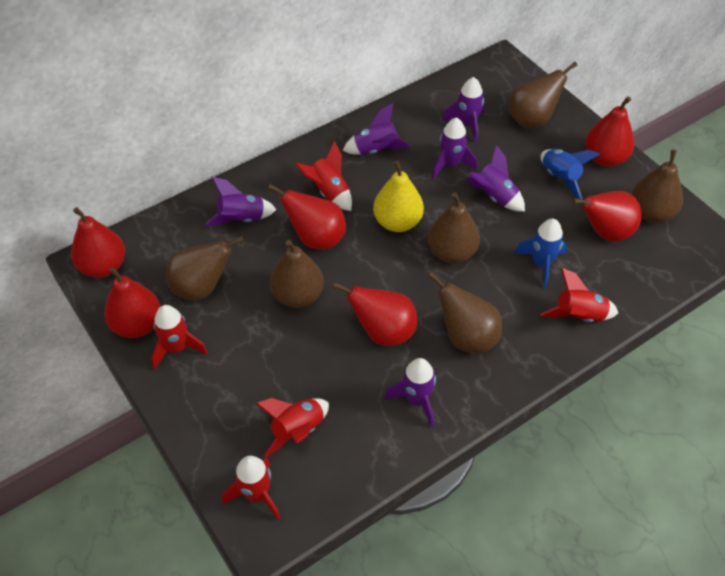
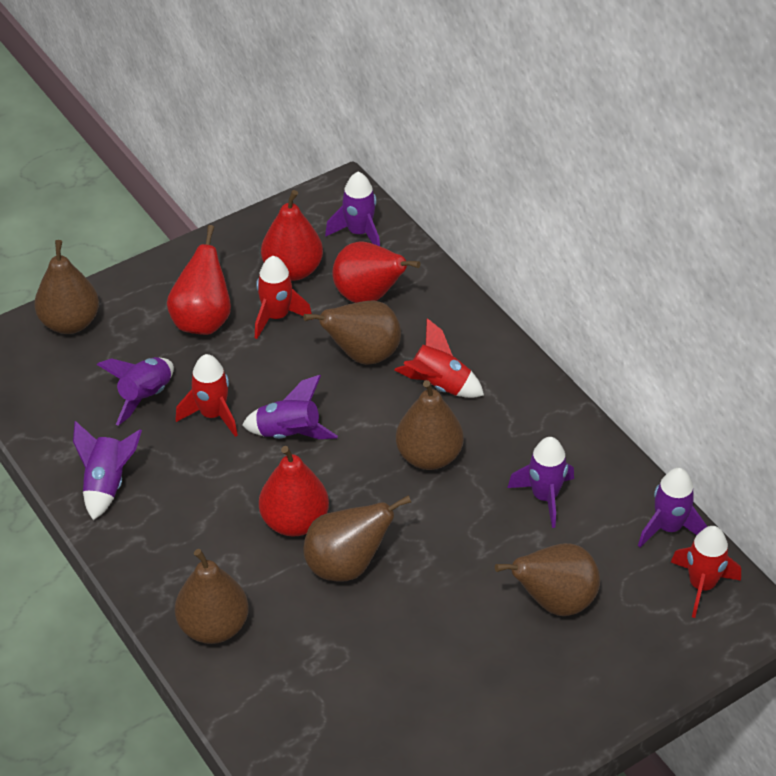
blue rocket: [515,219,567,288] [540,149,600,199] = 2 -> none = 0
red pear: [71,207,125,278] [104,267,160,338] [268,184,346,249] [333,282,417,346] [572,191,642,241] [585,96,634,167] = 6 -> [167,225,231,335] [259,446,329,537] [261,190,323,281] [333,242,420,303] = 4
red rocket: [151,305,208,369] [222,456,281,520] [256,398,329,458] [295,141,352,211] [540,268,618,322] = 5 -> [175,354,238,437] [255,256,312,339] [394,318,484,398] [671,526,741,618] = 4
yellow pear: [373,160,424,232] = 1 -> none = 0

